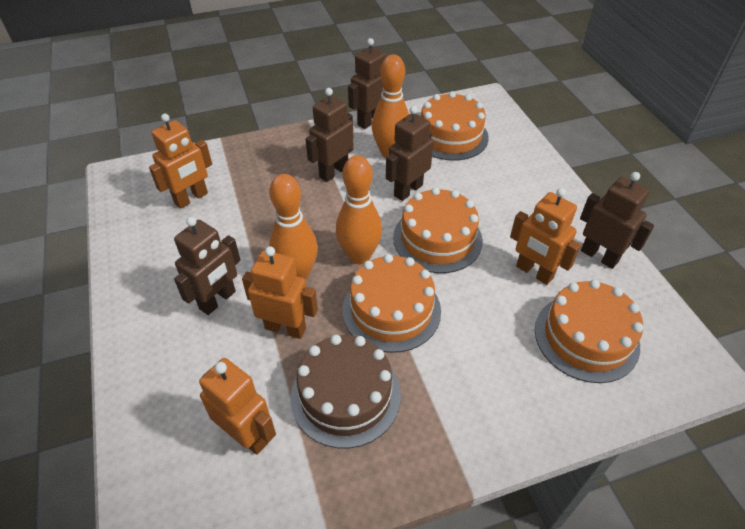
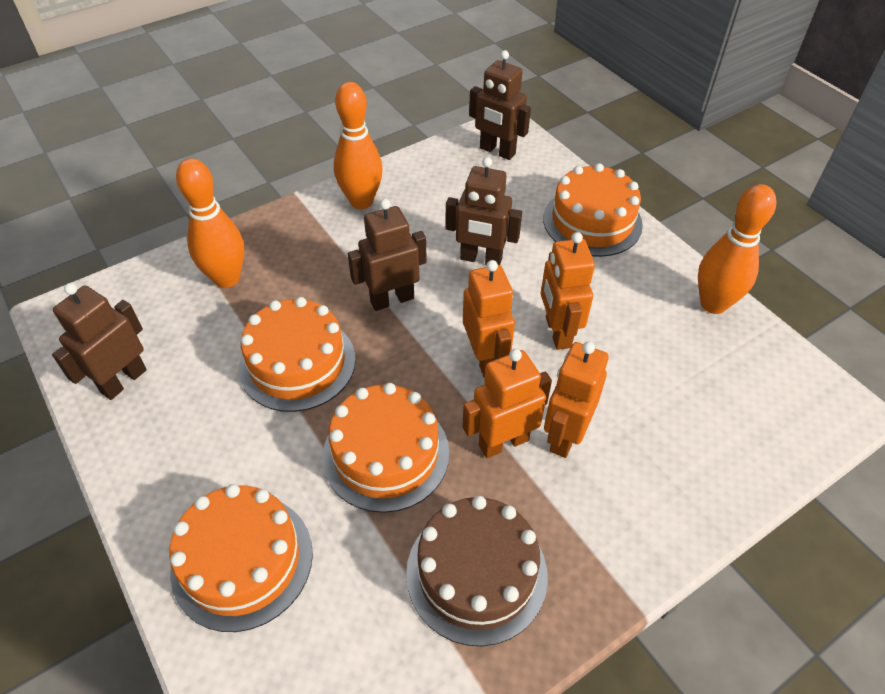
brown robot: [174,217,240,315] [306,88,354,182] [348,38,386,129] [386,106,433,201] [580,172,654,269] = 5 -> [52,283,147,400] [348,199,427,311] [446,157,522,265] [469,50,531,160] = 4

